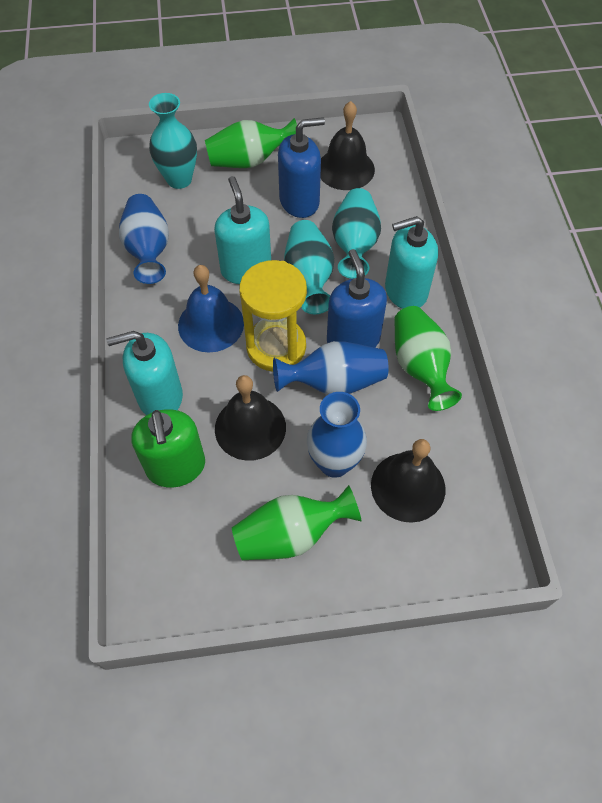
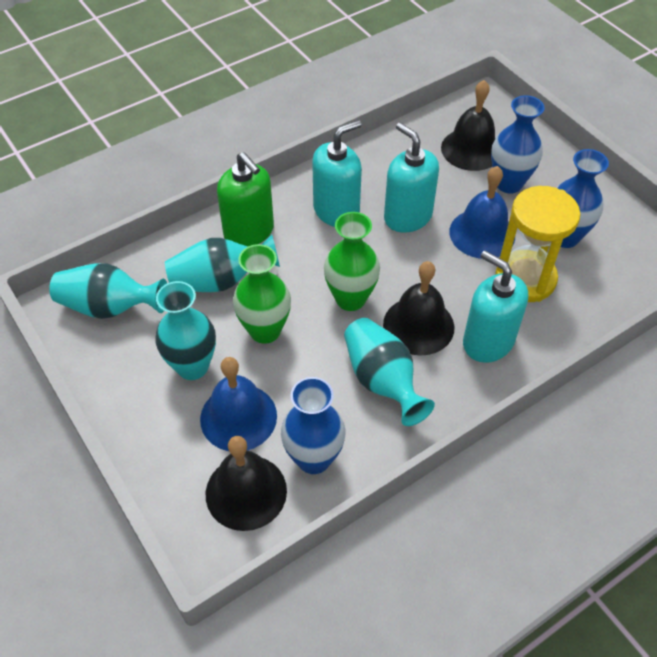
blue bell: [178,265,244,352] = 1 -> [200,357,277,451] [449,166,515,259] = 2
blue soap dispenser: [278,117,325,218] [327,249,387,348] = 2 -> none = 0
green vase: [205,118,297,168] [232,485,361,560] [394,306,462,411] = 3 -> [233,244,291,344] [324,212,380,311] = 2
turquoise vase: [149,93,197,189] [284,220,334,314] [332,188,381,279] = 3 -> [49,263,167,319] [156,281,216,380] [165,235,280,292] [344,318,435,426] = 4

